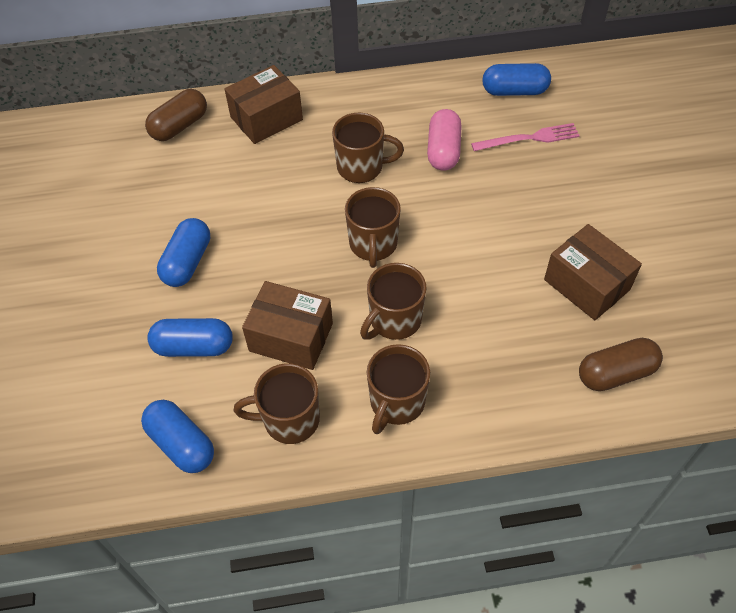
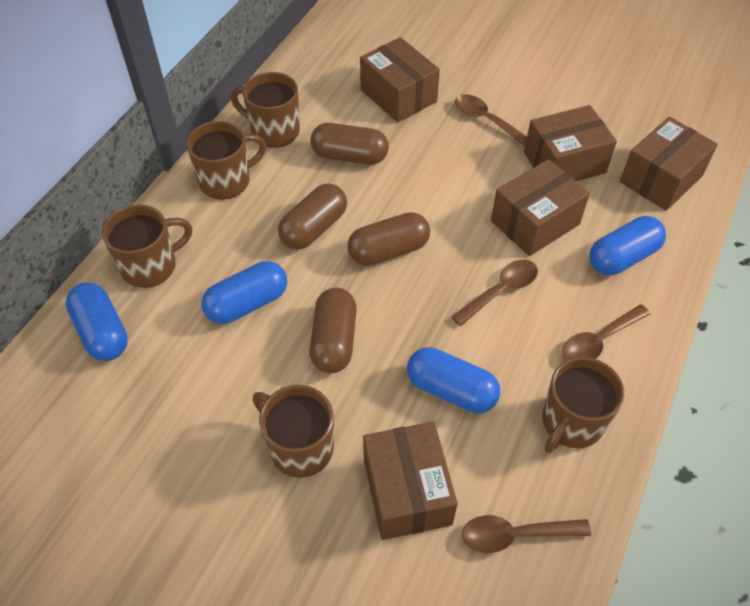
brown box: [225,65,303,144] [242,281,333,370] [544,224,642,320] = 3 -> [360,37,440,123] [363,422,458,540] [491,159,590,256] [524,105,617,181] [620,117,718,211] = 5
brown capsule: [145,89,207,141] [579,338,663,391] = 2 -> [278,183,347,250] [309,288,357,373] [310,123,389,164] [347,212,430,266] = 4
brown spoon: none = 0 -> [452,260,538,326] [455,94,527,147] [462,515,591,553] [562,304,650,360] = 4
pink capsule: [427,109,461,171] = 1 -> none = 0
pink fork: [471,123,580,151] = 1 -> none = 0

